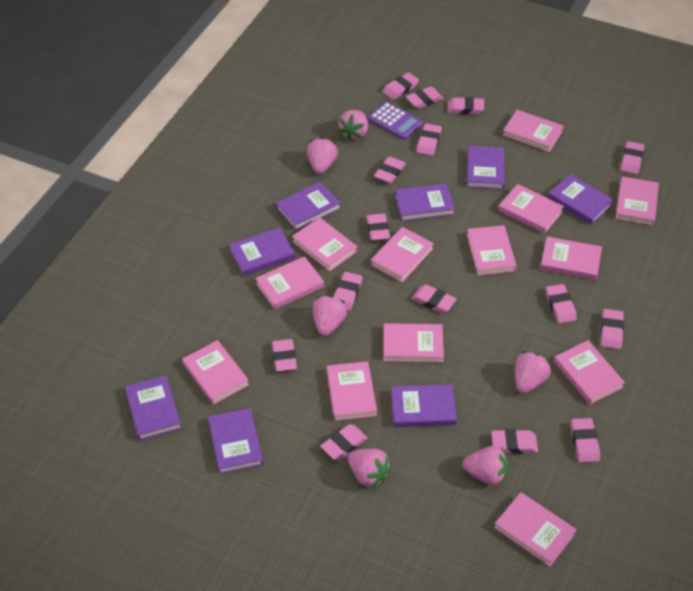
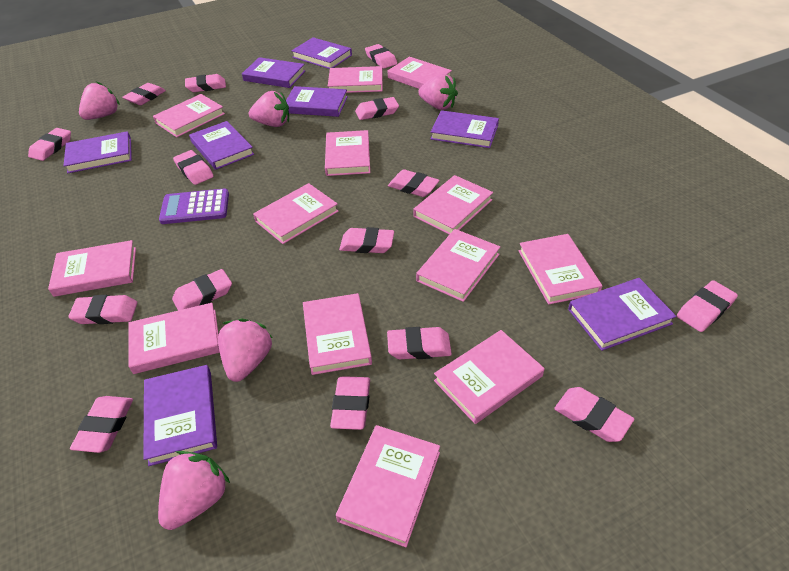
pink strawberry: [307,137,338,174] [312,295,347,336] [338,110,368,141] [348,449,391,488] [462,446,508,486] [515,351,551,393] = 6 -> [79,81,120,120] [158,451,230,530] [218,318,273,382] [249,91,289,127] [418,74,458,110] = 5

